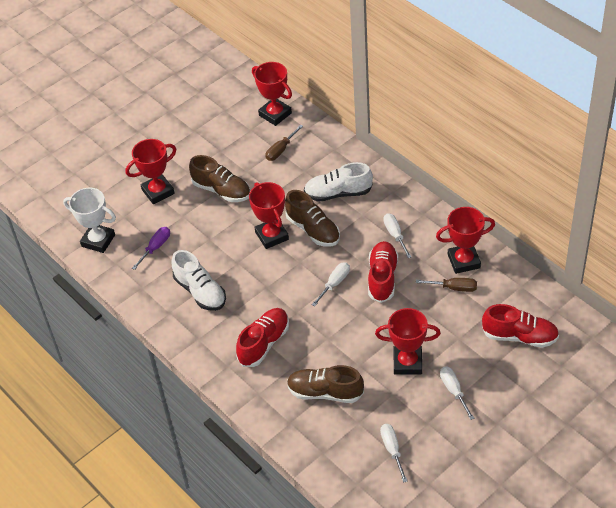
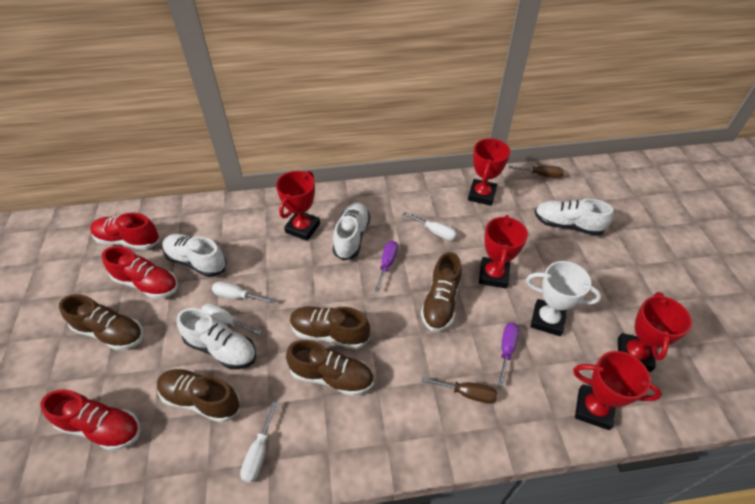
brown shoe: [189,155,250,202] [285,190,340,247] [287,365,364,403] = 3 -> [59,294,143,350] [157,369,240,423] [286,340,374,396] [290,306,370,349] [421,252,462,332] = 5
purple screwdriver: [132,227,170,270] = 1 -> [375,241,398,292] [498,323,519,387] = 2
white shoe: [171,250,226,311] [304,162,373,202] = 2 -> [163,234,227,277] [177,308,256,369] [333,202,370,260] [535,199,614,236] = 4

